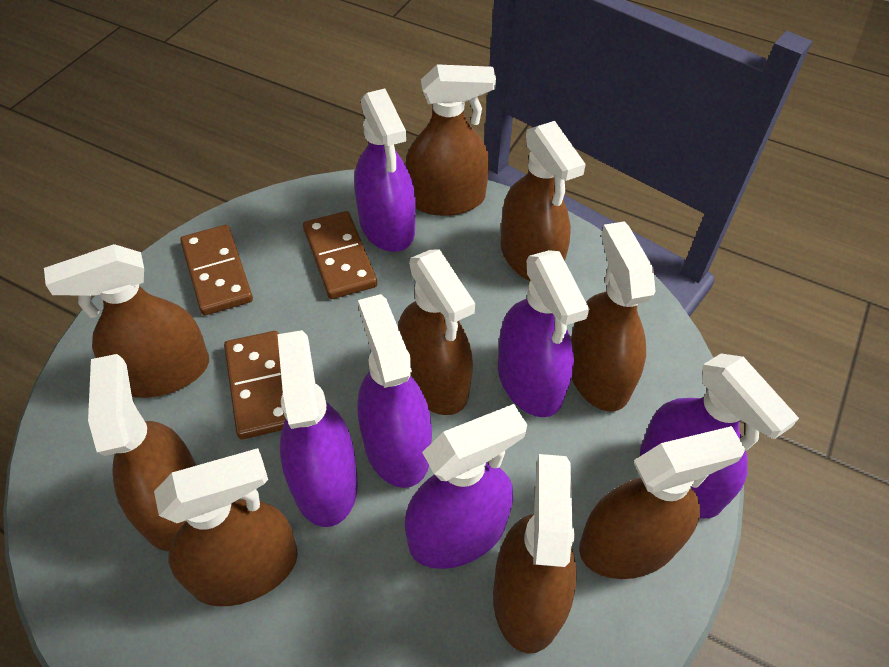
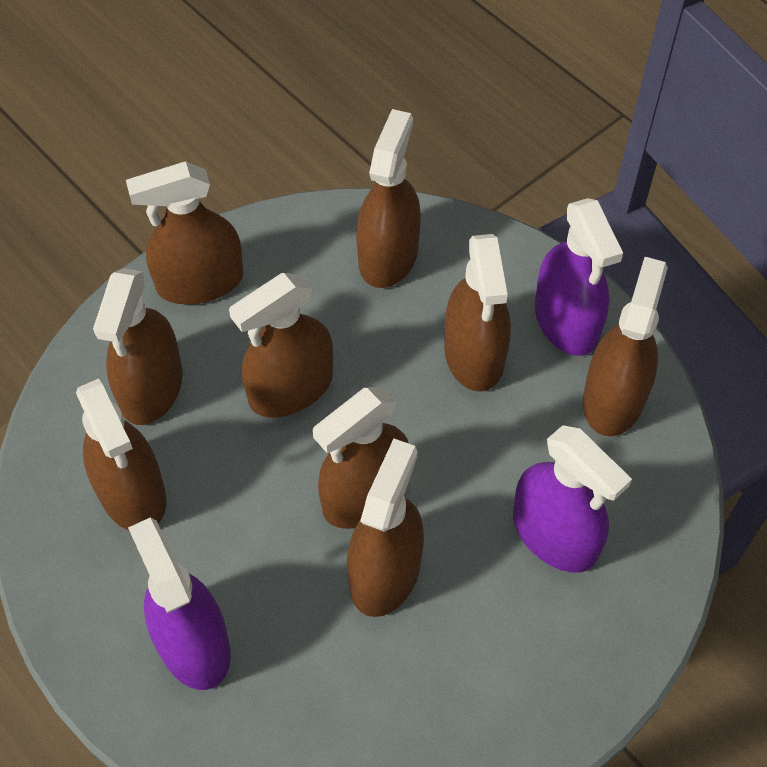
brown domino: [180,225,253,316] [224,331,286,439] [303,211,377,299] = 3 -> none = 0
purple spray bottle: [277,330,358,527] [354,89,416,252] [358,294,432,488] [405,404,527,569] [498,250,589,417] [640,354,799,519] = 6 -> [128,517,231,690] [513,425,632,573] [535,198,623,356] = 3

